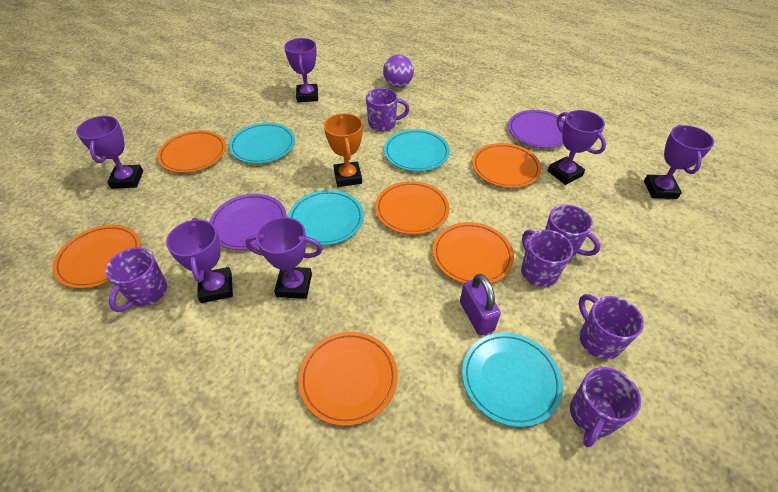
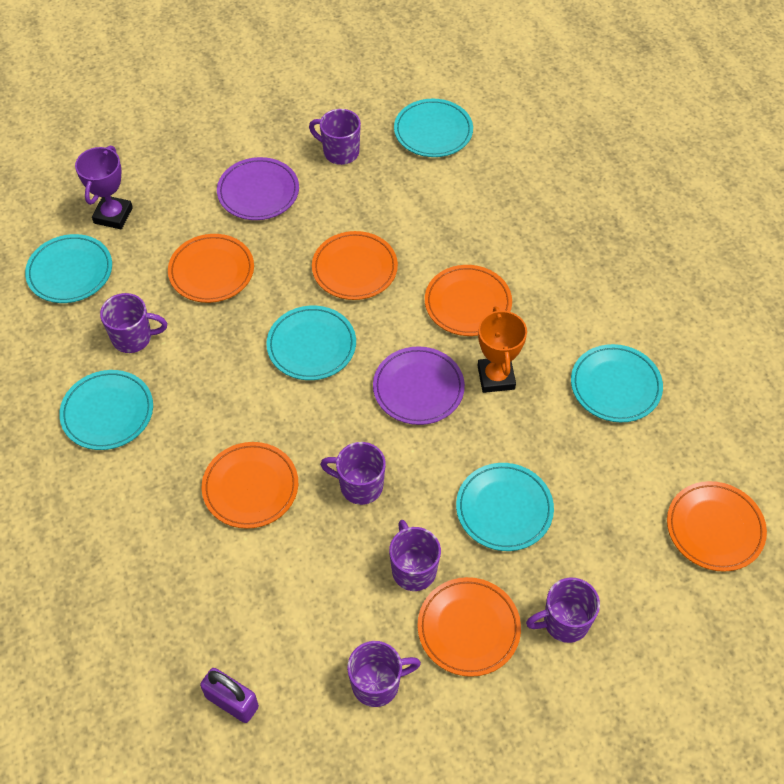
purple ball: [383,55,414,87] = 1 -> none = 0
purple trophy: [76,116,143,189] [166,218,233,303] [245,217,323,299] [284,38,318,102] [548,110,606,185] [644,125,714,199] = 6 -> [75,145,133,229] = 1
turquoise plate: [229,123,295,164] [288,190,364,245] [384,129,450,172] [462,333,563,427] = 4 -> [25,234,112,303] [59,370,153,450] [266,306,356,380] [394,99,473,157] [456,463,554,551] [571,344,663,422] = 6

